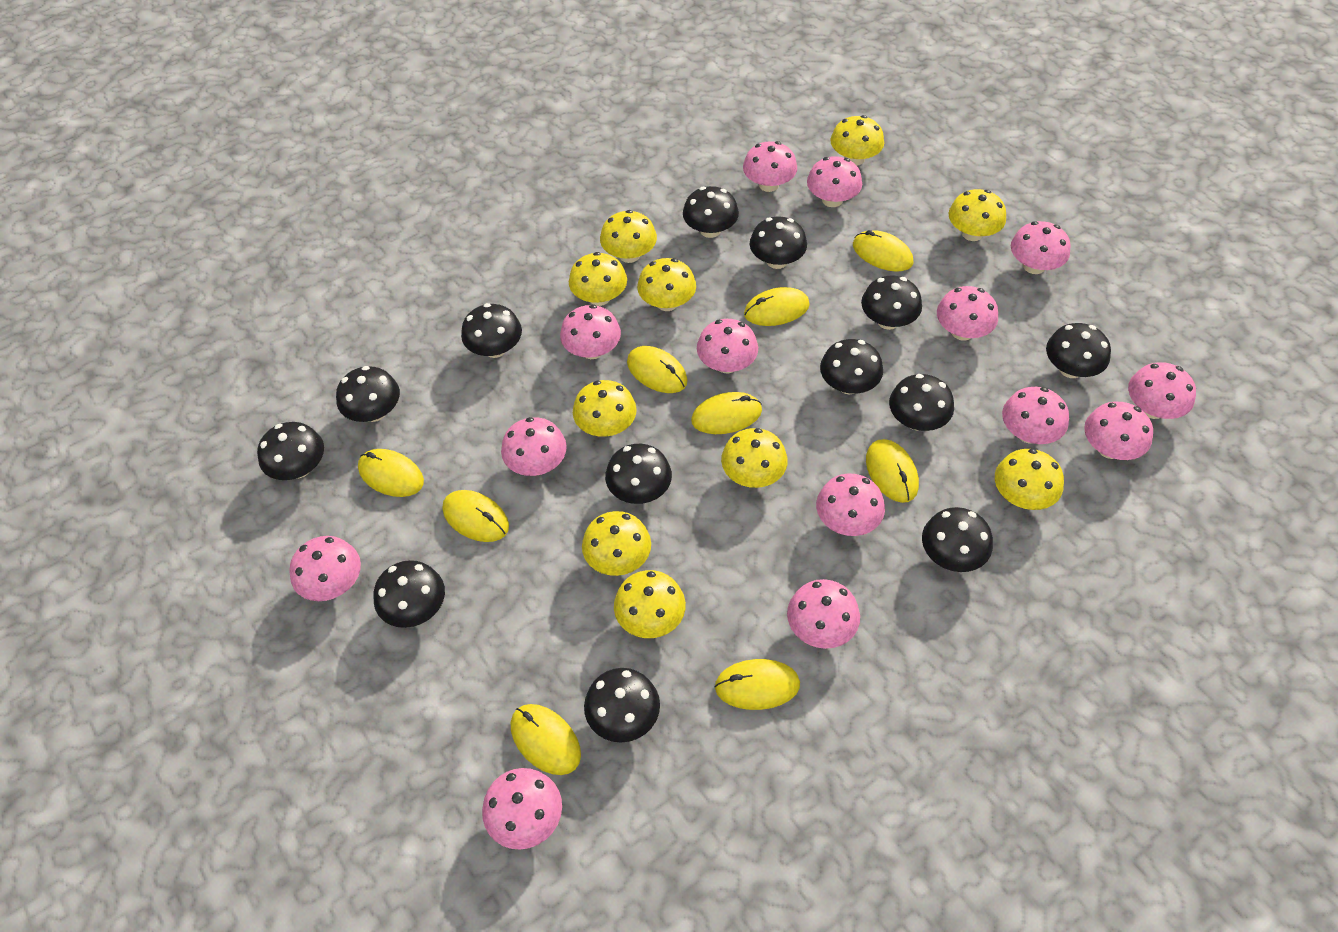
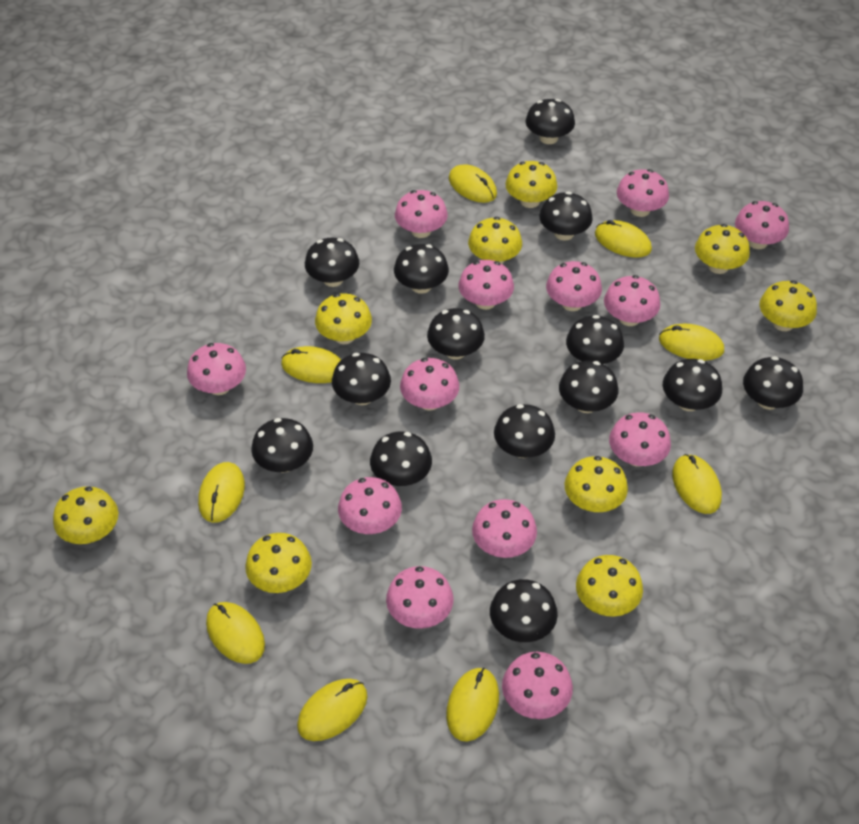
black mushroom: [257,422,324,480] [336,366,400,422] [373,560,445,628] [461,303,522,358] [584,668,660,742] [605,444,672,504] [683,186,739,238] [750,216,807,269] [820,339,883,395] [861,276,922,330] [889,374,954,431] [922,507,993,572] [1046,323,1111,378] = 13 -> [251,418,313,473] [305,238,359,287] [332,353,391,405] [370,431,432,486] [394,244,449,294] [427,308,485,360] [490,579,558,642] [494,404,555,458] [526,99,575,144] [539,192,593,241] [559,360,618,413] [566,315,624,364] [663,359,722,411] [743,356,803,410] = 14
pink mushroom: [289,536,361,601] [482,768,562,850] [501,417,567,476] [560,304,621,359] [697,319,758,373] [743,141,797,192] [787,579,860,649] [807,156,862,207] [816,473,885,536] [937,286,998,341] [1002,387,1069,444] [1011,221,1071,274] [1084,402,1153,460] [1128,362,1196,419] = 14 -> [187,343,246,395] [338,477,402,534] [386,566,454,629] [395,190,448,238] [400,358,459,411] [458,260,514,310] [472,499,537,558] [502,652,573,719] [546,261,602,311] [604,275,660,326] [609,412,671,467] [617,169,669,217] [735,201,789,249] = 13
yellow mushroom: [569,252,627,306] [573,380,637,437] [582,511,651,576] [600,210,657,263] [614,570,686,638] [637,258,696,311] [721,428,788,488] [830,115,884,166] [949,189,1006,241] [995,449,1064,510] = 10 -> [53,486,118,544] [245,533,312,593] [315,293,372,344] [468,217,522,264] [505,161,557,208] [564,456,628,512] [576,555,643,617] [695,224,750,274] [760,281,817,331] = 9

